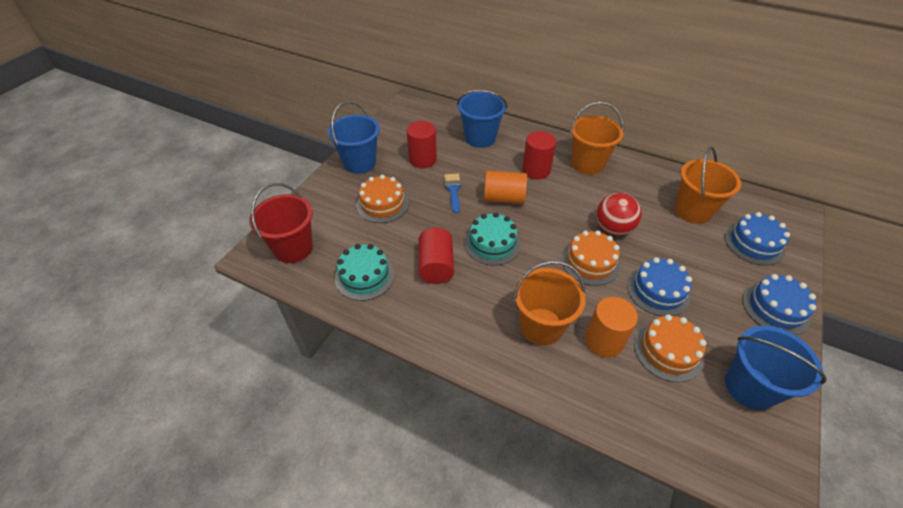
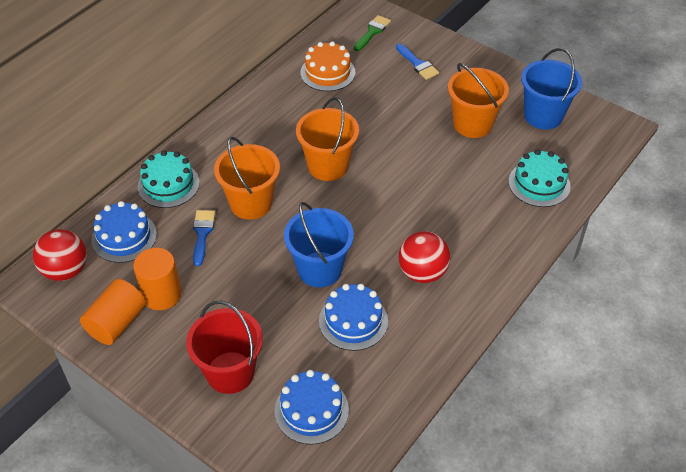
blue brush: [444,174,461,213] = 1 -> [193,210,216,266] [396,44,439,80] = 2
blue bucket: [328,101,380,174] [457,90,507,148] [725,326,826,410] = 3 -> [284,202,354,287] [521,48,582,130] = 2
green brush: none = 0 -> [354,15,391,51] = 1
orange cake: [356,175,409,223] [561,230,620,286] [634,314,707,382] = 3 -> [300,41,355,91] = 1
red ball: [596,193,642,236] = 1 -> [33,229,87,281] [399,231,450,283] = 2
red cylinder: [407,121,437,168] [418,228,454,284] [522,131,556,180] = 3 -> none = 0

